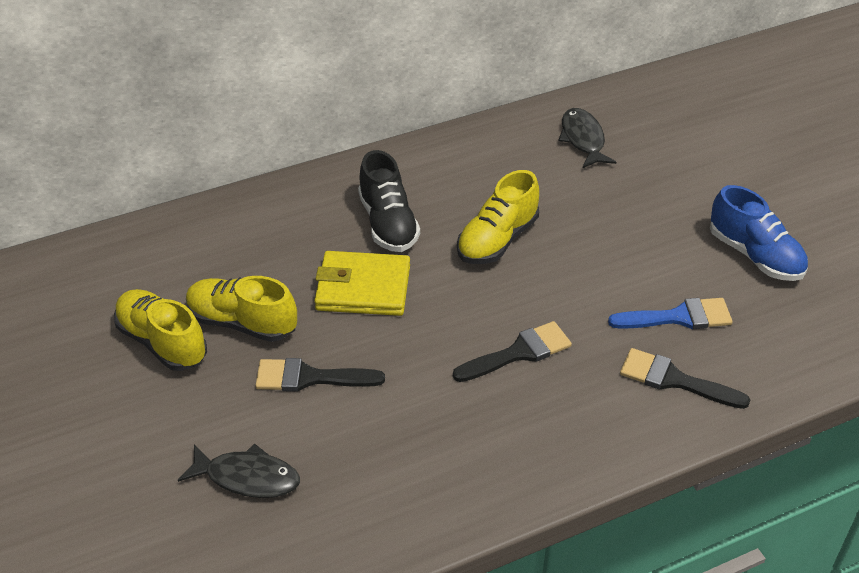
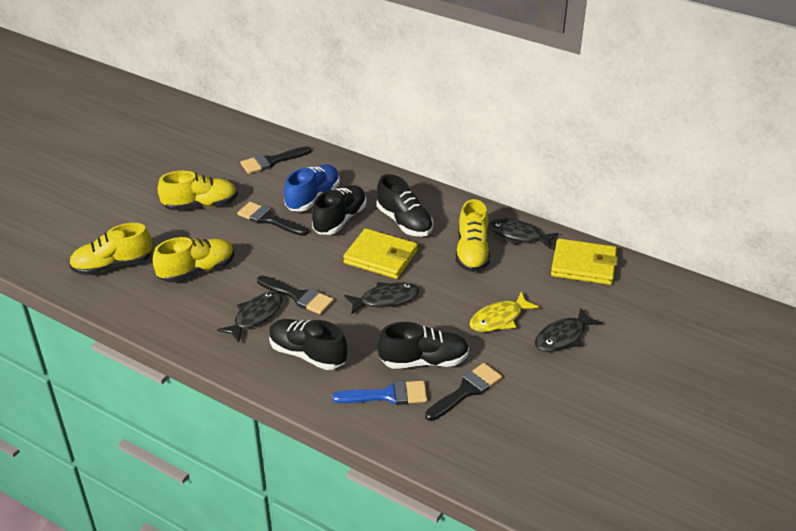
black brush: [255,358,385,392] [453,321,572,382] [620,348,750,409] = 3 -> [237,202,308,236] [240,146,311,174] [257,276,334,315] [425,363,502,421] = 4
black fish: [178,444,300,498] [559,108,616,168] = 2 -> [217,292,282,342] [344,282,419,314] [489,219,559,249] [535,308,602,352] = 4
black shoe: [358,150,420,252] = 1 -> [269,319,347,370] [312,185,367,235] [377,174,433,237] [378,322,469,369] = 4
yellow fish: none = 0 -> [470,292,539,332] = 1
yellow shoe: [114,289,207,371] [186,276,297,342] [457,170,539,264] = 3 -> [69,223,152,275] [153,237,234,283] [158,171,238,210] [456,199,490,272] = 4
yellow wallet: [314,251,410,316] = 1 -> [343,228,418,279] [551,238,618,285] = 2

